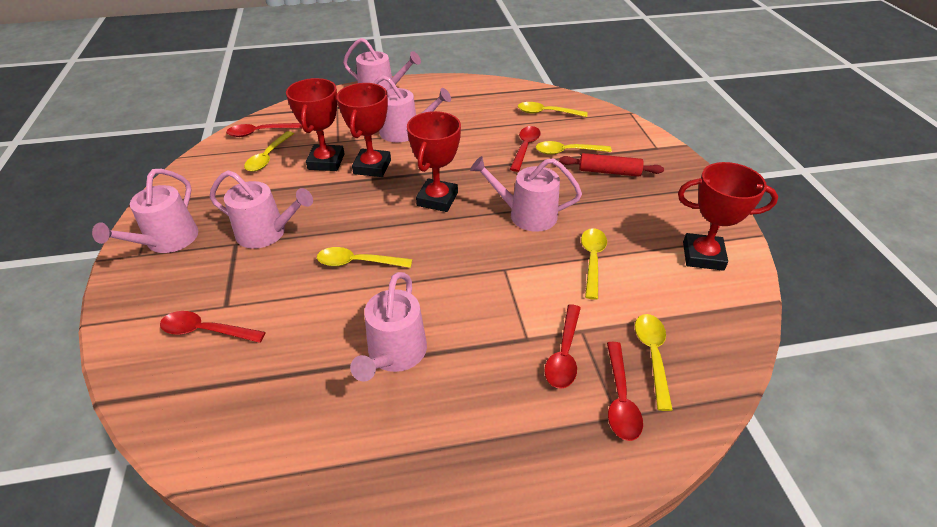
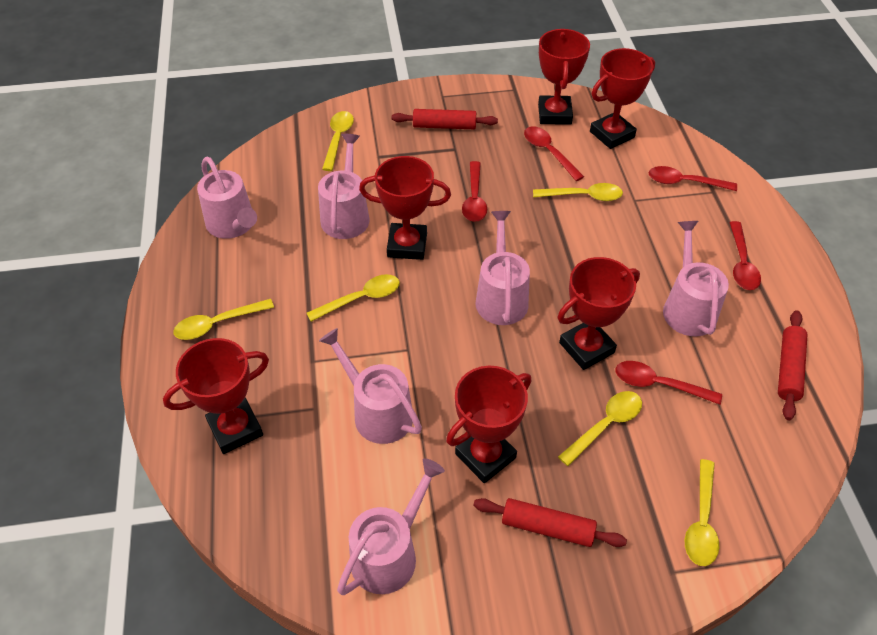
red rolling pin: [559,153,664,177] = 1 -> [392,109,498,129] [473,498,627,547] [778,310,807,420] = 3
red trophy: [286,78,344,171] [337,83,391,177] [407,111,461,212] [678,162,778,271] = 4 -> [163,338,269,454] [359,156,451,260] [446,366,532,483] [538,29,590,125] [558,257,640,370] [590,48,655,149] = 6

